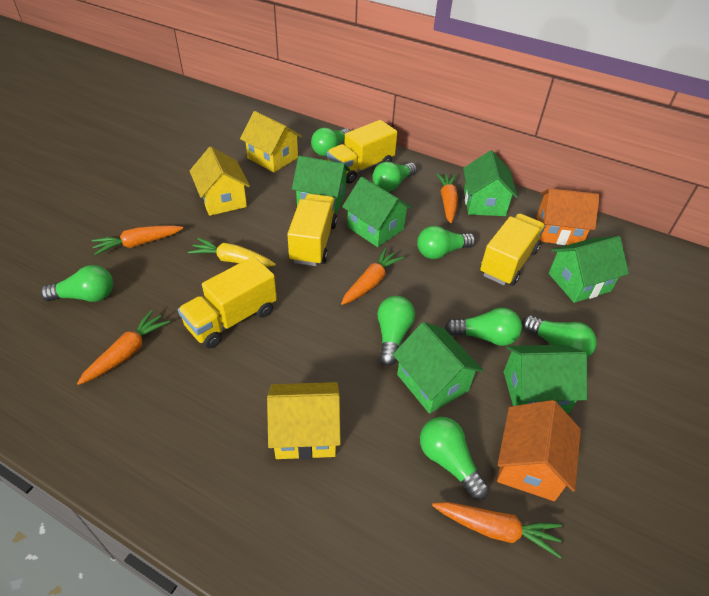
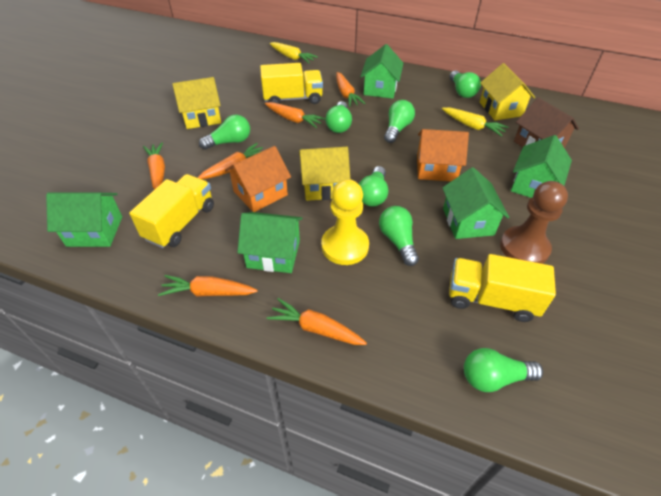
brown house: none = 0 -> [514,98,579,148] = 1
brown pawn: none = 0 -> [500,181,568,264] = 1
green house: [292,156,350,214] [342,177,412,247] [393,322,483,414] [463,150,518,216] [504,345,587,413] [549,236,629,303] = 6 -> [46,193,122,247] [237,212,303,273] [360,44,404,99] [442,167,509,239] [511,135,572,198] = 5
green light bulb: [40,265,113,302] [311,128,350,156] [372,162,417,192] [377,296,415,366] [417,226,476,259] [420,417,489,500] [445,308,522,346] [522,315,597,358] = 8 -> [199,115,250,150] [325,101,352,133] [359,166,388,207] [379,206,419,266] [384,100,415,143] [450,70,481,98] [464,348,543,392] = 7
orange carrot: [77,310,170,385] [92,226,183,255] [341,248,404,305] [432,502,562,558] [436,173,458,223] = 5 -> [143,143,165,190] [158,275,258,297] [198,143,263,179] [265,102,325,128] [267,298,367,345] [336,72,365,107] = 6
yellow carrot: [188,238,276,267] = 1 -> [270,42,318,63] [442,107,509,137] = 2
yellow pawn: none = 0 -> [321,179,369,265] = 1
yellow truck: [178,256,277,348] [287,194,337,266] [327,120,397,184] [480,213,545,286] = 4 -> [129,174,214,248] [260,63,323,104] [449,254,556,322] = 3

